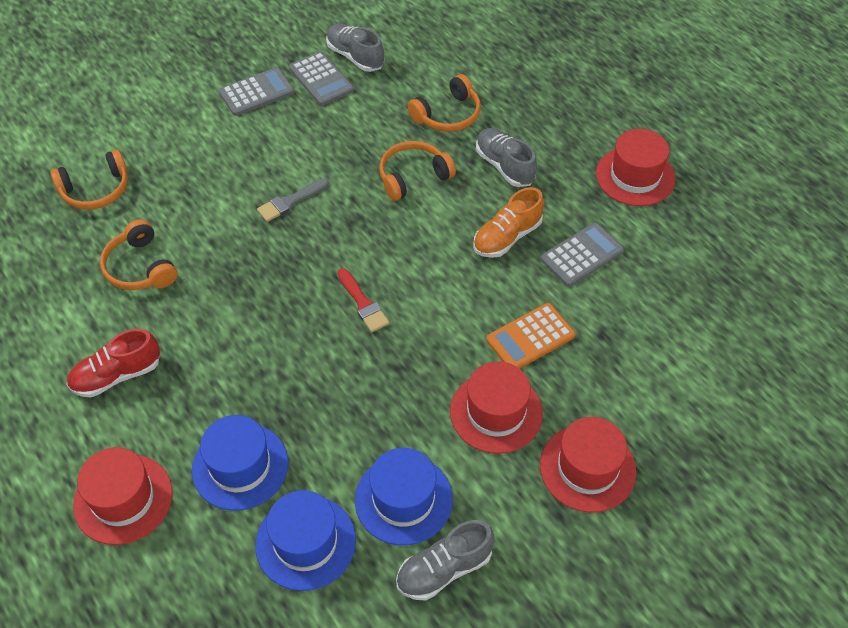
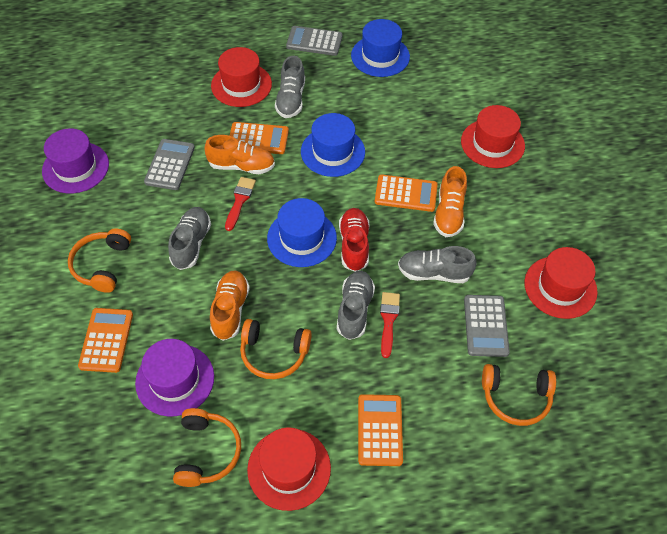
grey brush: [257,179,329,222] = 1 -> none = 0
grey shoe: [326,23,384,72] [396,520,494,601] [476,128,537,187] = 3 -> [168,207,211,270] [275,56,305,118] [337,271,375,340] [398,246,477,283] = 4
orange calculator: [486,303,575,369] = 1 -> [78,308,133,373] [229,122,289,154] [358,394,403,466] [375,174,438,212] = 4
orange shoe: [473,187,544,258] = 1 -> [205,135,275,174] [210,270,250,341] [433,166,467,237] = 3
purple hat: none = 0 -> [42,128,109,193] [135,339,214,416] = 2
red brush: [337,268,389,332] = 1 -> [225,177,256,231] [380,292,400,358] = 2

